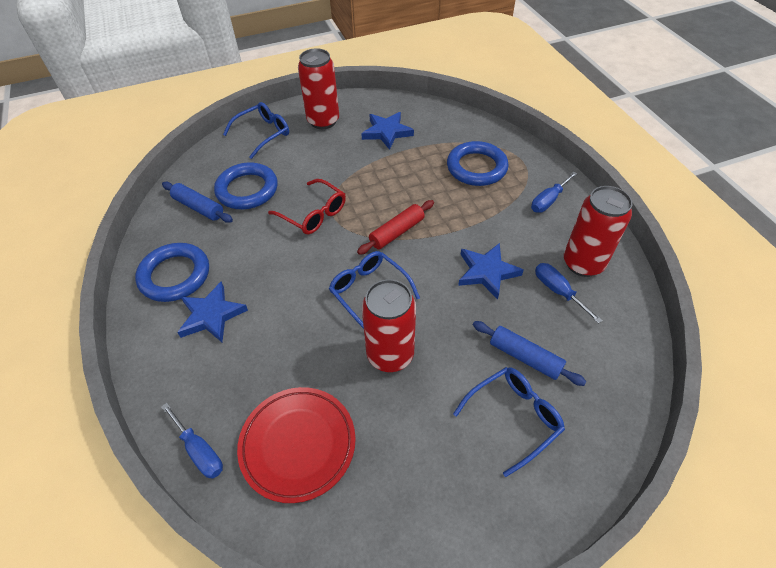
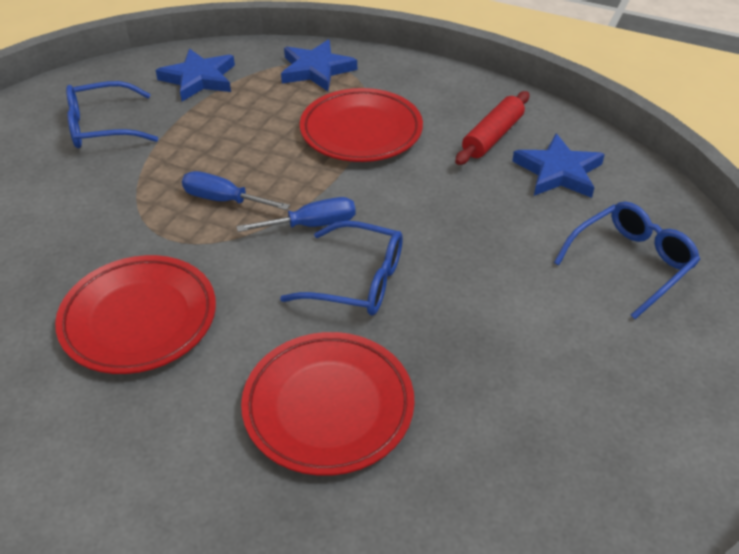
blue ring: [135,243,209,302] [214,162,278,209] [447,141,509,186] = 3 -> none = 0
blue rolling pin: [162,182,233,223] [473,321,586,386] = 2 -> none = 0
blue screwdriver: [161,403,223,479] [531,172,578,213] [535,263,603,324] = 3 -> [182,171,290,210] [236,197,356,232] = 2
red can: [298,48,339,129] [362,279,416,372] [564,186,633,277] = 3 -> none = 0
red glasses: [268,179,346,234] = 1 -> none = 0
red plate: [237,387,356,503] = 1 -> [55,255,216,374] [241,332,414,476] [300,88,423,162] = 3

